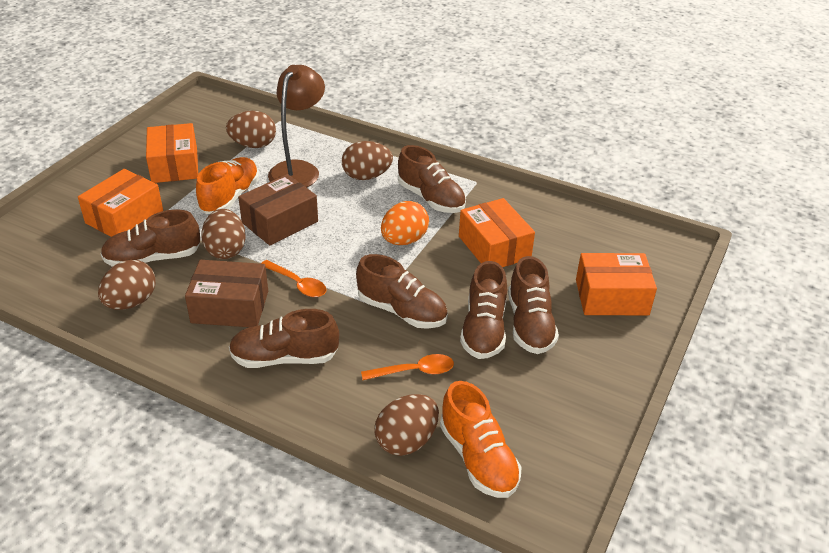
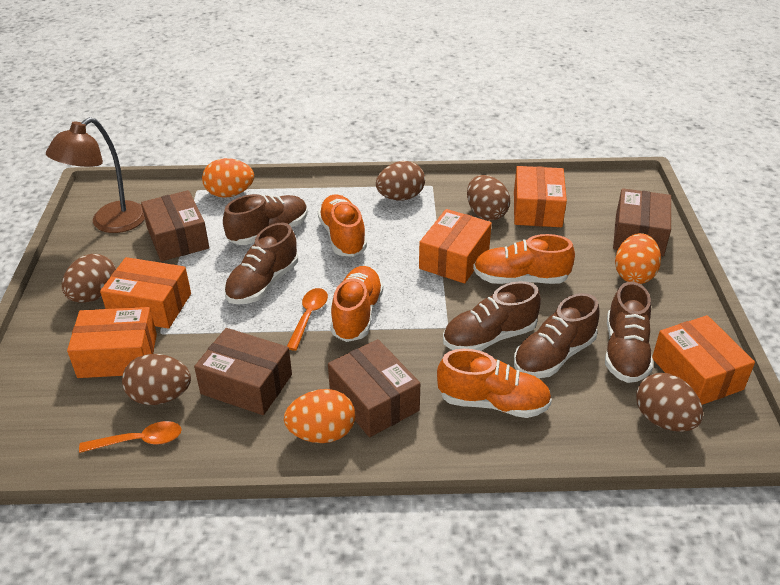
brown box: [185,260,268,327] [238,174,318,245] = 2 -> [141,190,209,261] [194,328,292,415] [328,339,420,437] [613,188,671,256] = 4
brown shoe: [101,209,200,267] [229,309,339,368] [356,254,448,329] [398,145,466,213] [460,261,507,359] [508,256,559,354] = 6 -> [223,194,308,245] [224,223,298,304] [443,281,541,351] [514,293,600,378] [605,282,653,383] = 5
orange box: [78,169,163,237] [146,123,198,183] [459,198,535,267] [576,253,657,315] = 4 -> [67,307,157,378] [100,257,191,329] [419,209,492,283] [514,166,567,227] [652,315,755,405] = 5
orange egg: [381,201,429,245] = 1 -> [202,158,254,198] [284,389,355,443] [615,233,661,284] = 3
orange shoe: [196,157,259,214] [440,381,521,498] = 2 -> [318,195,367,257] [330,266,383,342] [437,349,552,418] [473,234,575,284] = 4

